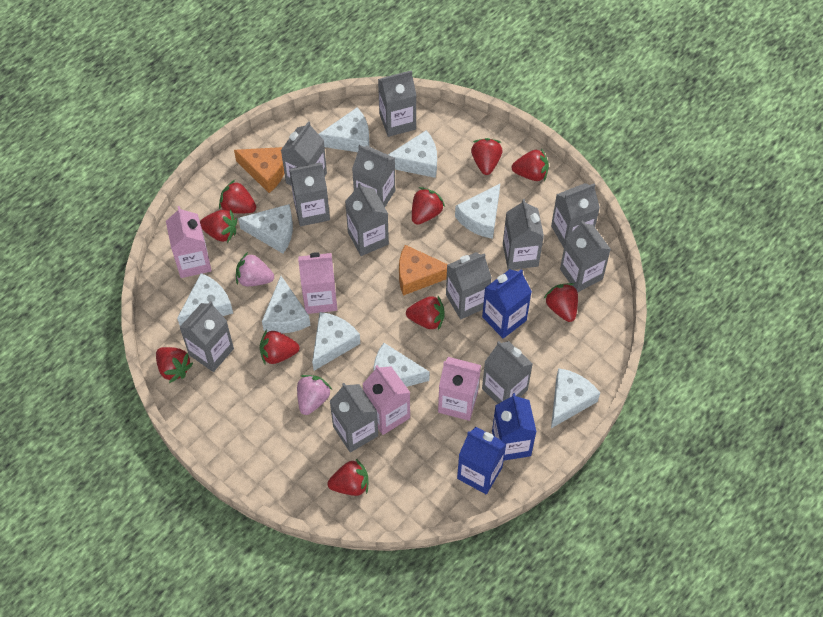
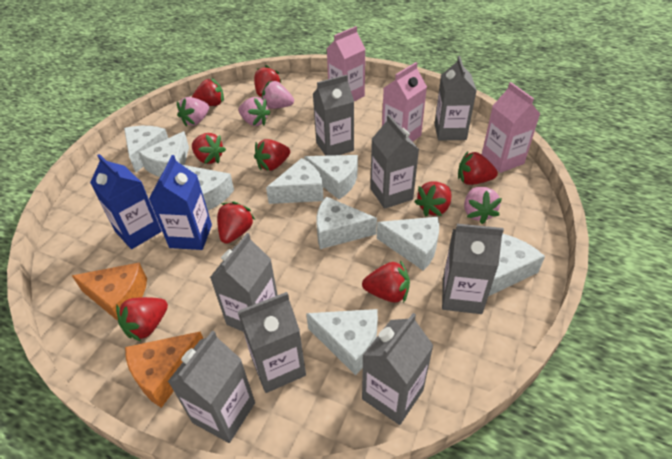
blue carton: [457,427,507,494] [482,269,532,339] [492,393,537,461] = 3 -> [90,154,162,249] [149,155,212,250] = 2
grey carton: [179,301,234,372] [281,121,327,186] [289,163,330,226] [330,383,378,452] [345,183,389,256] [352,145,395,207] [378,70,417,137] [446,252,492,320] [482,341,533,404] [503,199,544,270] [551,183,600,248] [560,220,611,292] = 12 -> [168,331,255,443] [210,233,277,331] [238,292,306,393] [313,75,354,156] [362,313,434,425] [370,115,419,209] [434,56,477,141] [442,224,504,314] = 8
pink carton: [166,206,212,278] [298,252,337,314] [363,365,410,435] [438,357,481,421] = 4 -> [327,26,365,101] [382,62,427,142] [482,82,540,173] = 3
pink strawberry: [236,252,274,286] [297,375,332,415] = 2 -> [177,97,209,127] [238,97,271,126] [262,80,294,109] [464,187,502,224] = 4
red strawberry: [156,347,193,383] [200,209,237,243] [219,180,256,213] [260,330,299,364] [328,459,368,496] [406,296,444,330] [412,187,445,225] [471,138,502,175] [512,148,549,181] [544,283,578,322] = 10 -> [116,297,168,341] [192,78,224,106] [192,133,226,164] [217,202,255,244] [254,65,282,97] [254,139,290,171] [362,260,410,303] [414,182,452,217] [458,151,498,185] = 9

